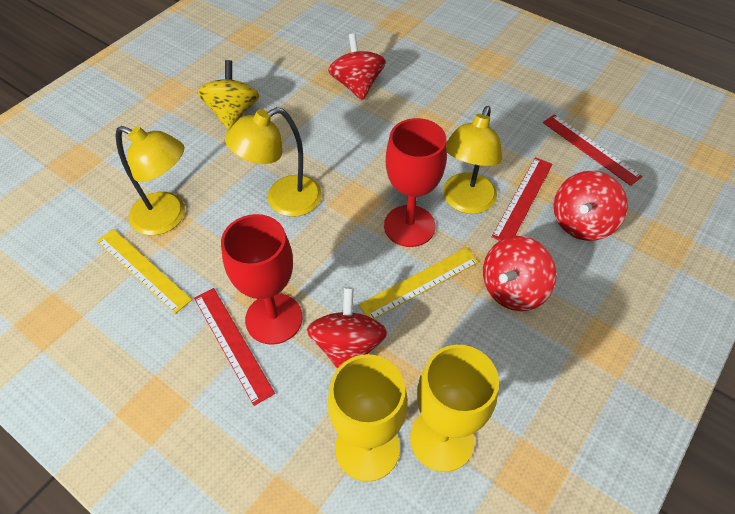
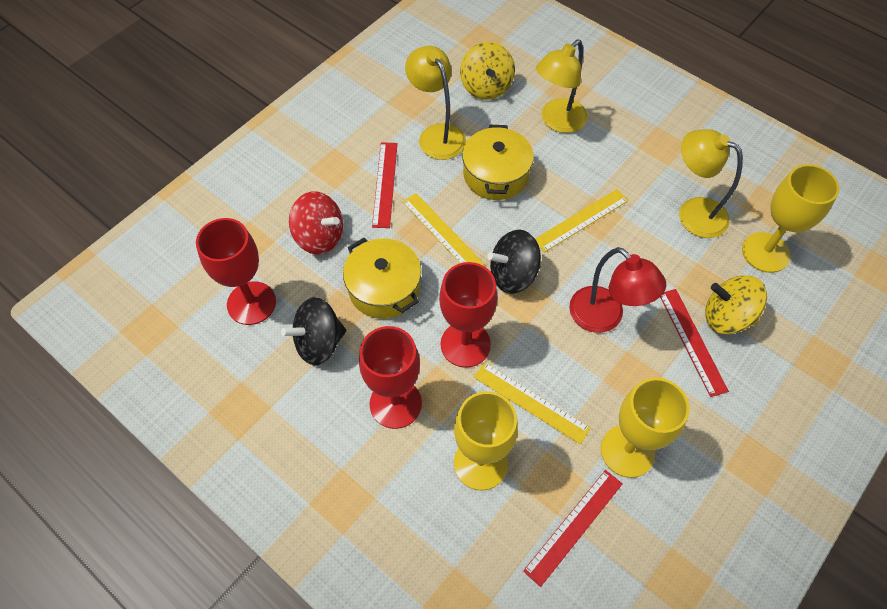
black spinning top: none = 0 -> [281,297,346,365] [487,230,541,294] = 2
red goblet: [221,214,303,345] [384,118,447,247] = 2 -> [196,218,276,325] [359,326,422,429] [439,262,497,368] = 3
red lamp: none = 0 -> [569,247,666,333] = 1
red spinning top: [307,287,387,369] [328,33,386,101] [483,236,556,311] [554,171,628,241] = 4 -> [289,191,343,255] = 1
yellow goblet: [328,354,408,482] [410,345,499,472] = 2 -> [454,391,518,490] [601,378,690,478] [742,164,839,273] = 3
yellow pot: none = 0 -> [343,238,421,319] [462,125,534,200] = 2
yellow ruler: [97,229,192,314] [359,248,479,319] = 2 -> [402,193,484,265] [474,362,591,444] [535,189,629,252] = 3
yellow spinning top: [197,60,259,130] = 1 -> [460,42,515,100] [705,275,767,334] = 2

